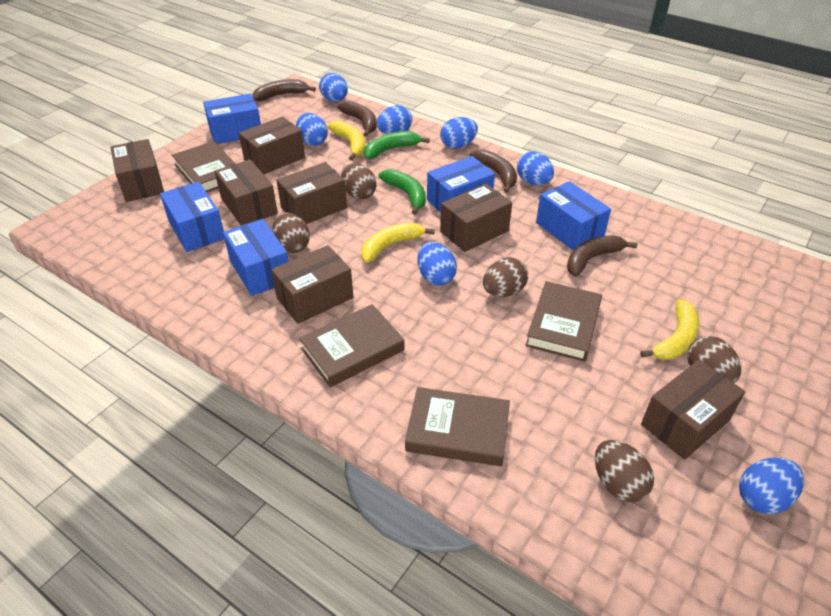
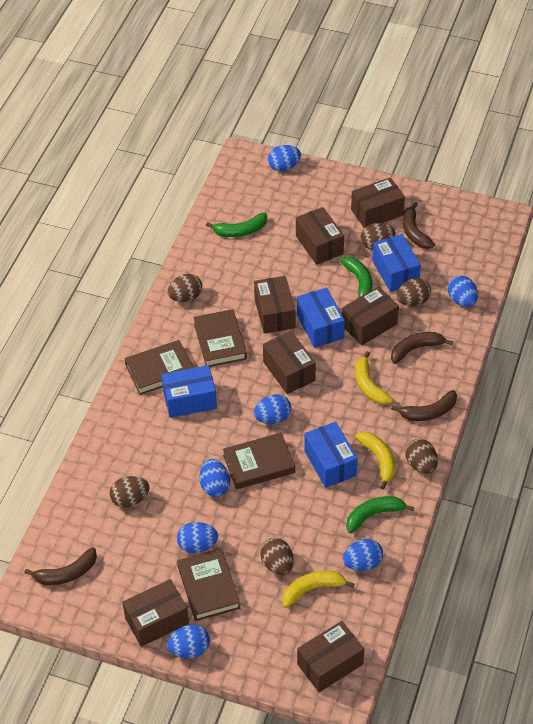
blue box: [160,181,224,252] [203,93,261,144] [223,219,289,296] [427,156,495,213] [536,181,611,250] = 5 -> [162,365,217,418] [297,288,345,348] [304,422,358,488] [372,234,421,292] = 4
brown egg: [272,212,310,253] [341,163,377,199] [483,257,528,297] [595,440,654,502] [687,336,741,383] = 5 -> [110,476,150,508] [168,274,202,302] [260,538,294,575] [360,223,396,250] [397,278,431,306] [405,439,438,474] = 6
green banana: [364,131,430,159] [378,169,426,215] = 2 -> [206,212,267,237] [340,257,372,297] [346,496,415,533] = 3

